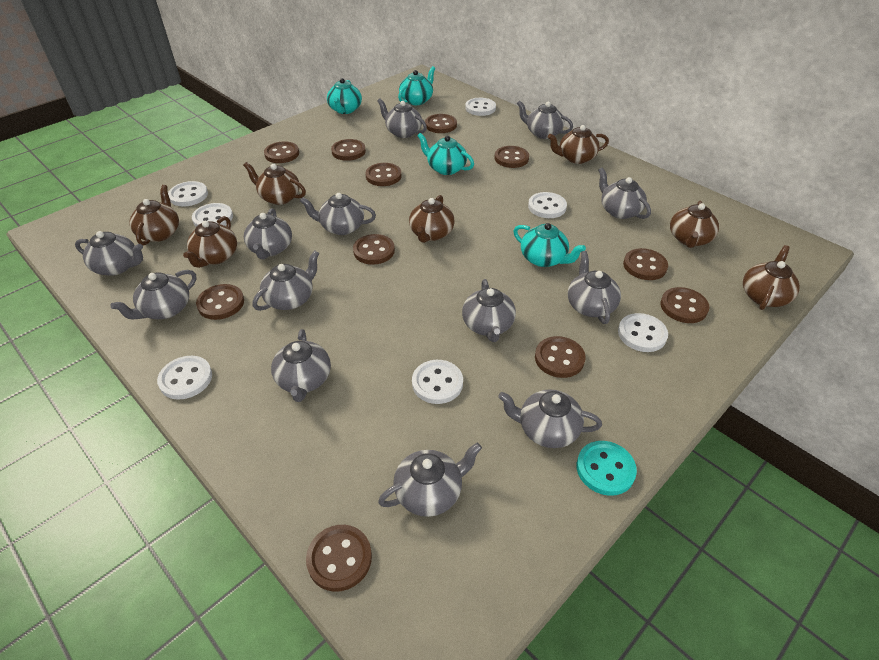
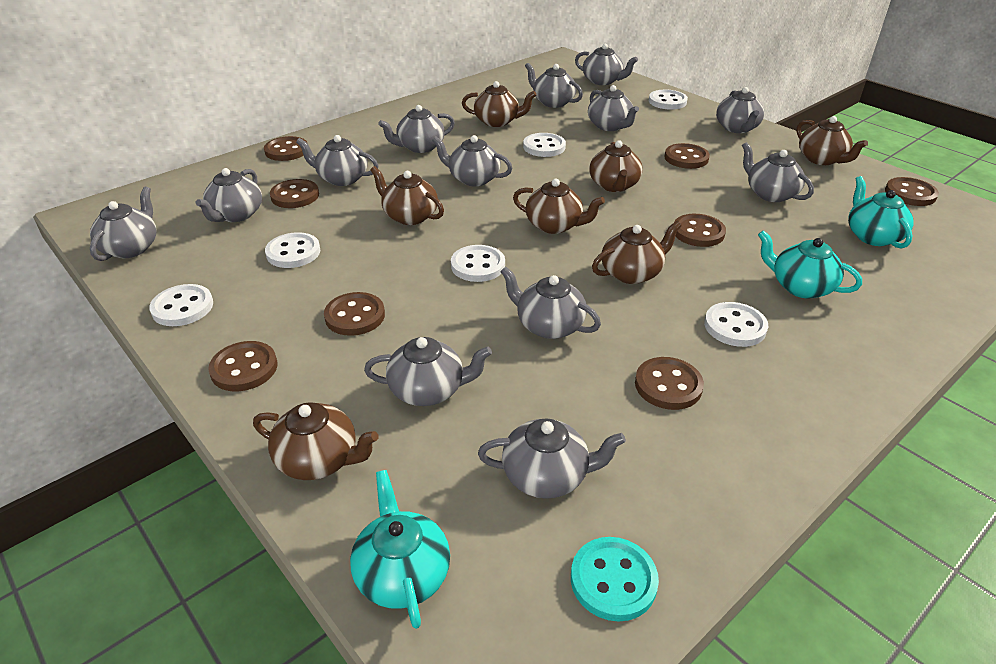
brown button: [196,284,244,320] [264,141,299,163] [306,525,372,592] [331,139,366,161] [353,234,395,265] [365,163,401,186] [425,114,457,133] [494,146,529,168] [535,336,586,378] [623,248,668,280] [661,287,710,323] = 11 -> [208,341,277,391] [264,136,308,161] [270,179,319,208] [324,292,385,336] [635,357,704,410] [664,143,710,169] [674,214,726,247] [885,177,939,206] = 8
turquoise teapot: [327,78,362,114] [398,66,435,105] [417,133,474,175] [513,223,586,267] = 4 -> [350,470,450,629] [758,230,862,298] [848,176,914,248] = 3
white button: [157,356,212,400] [168,181,208,207] [192,203,233,227] [412,360,463,404] [465,98,496,116] [528,192,567,218] [618,313,668,352] = 7 -> [149,284,213,326] [265,232,320,268] [451,245,505,282] [523,133,566,157] [649,90,688,110] [704,302,768,347] = 6

